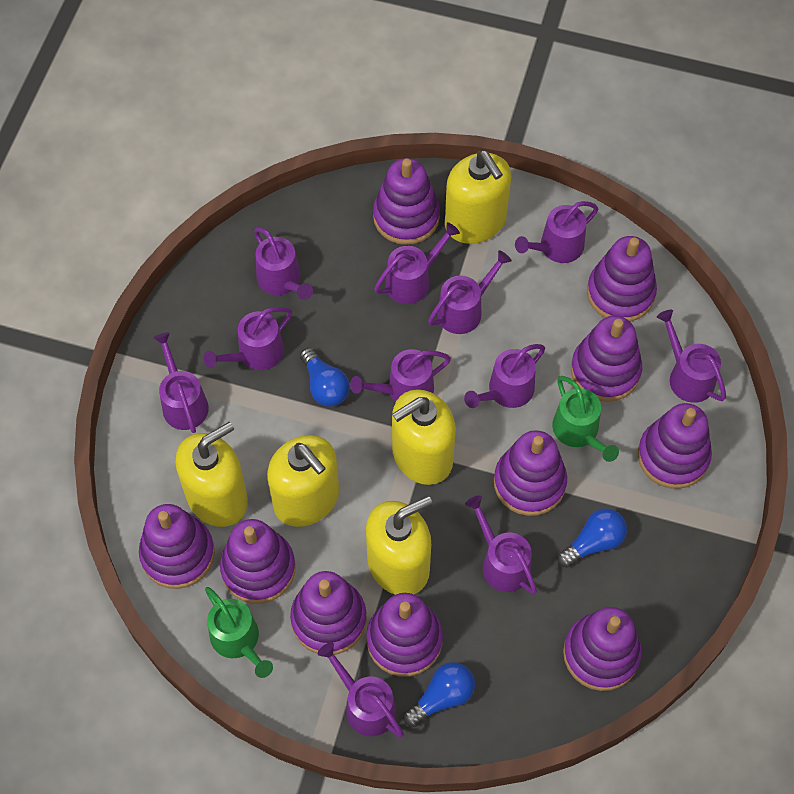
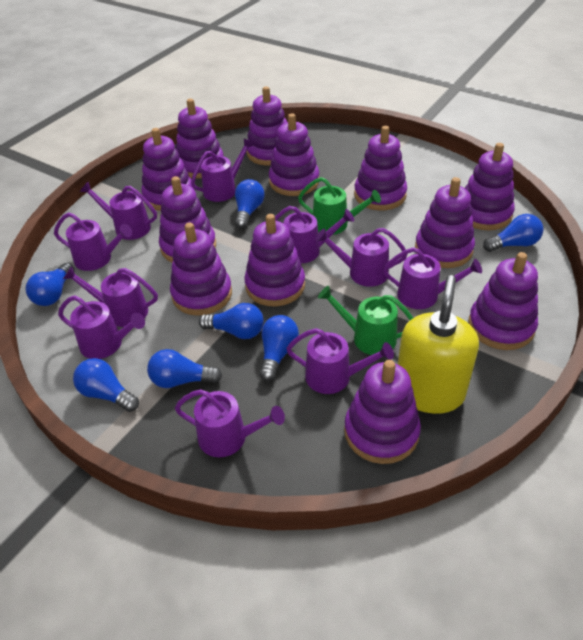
blue light bulb: [300,348,350,407] [404,662,475,727] [557,509,627,568] = 3 -> [26,263,74,306] [73,358,139,412] [147,349,222,388] [199,303,264,339] [235,179,265,228] [260,315,299,381] [483,214,543,252] = 7
purple stacking toy: [139,504,215,589] [220,519,296,604] [290,571,367,655] [366,593,443,677] [373,158,440,245] [494,430,567,516] [563,607,641,691] [571,316,642,402] [587,236,657,322] [638,403,712,489] = 10 -> [141,128,194,211] [159,176,216,262] [170,223,232,316] [176,98,223,179] [244,214,305,306] [247,86,287,166] [269,113,319,196] [344,360,421,464] [354,126,407,210] [415,177,475,268] [465,143,515,230] [469,252,538,350] = 12
purple watering can: [153,332,209,433] [204,307,292,370] [254,228,313,300] [318,642,404,738] [350,349,451,402] [374,222,460,304] [428,250,512,334] [464,344,545,408] [465,495,537,594] [515,201,598,263] [657,310,726,403] = 11 -> [54,213,132,271] [58,296,145,359] [63,266,158,327] [80,182,157,240] [175,389,285,457] [191,138,254,202] [275,206,354,263] [286,328,394,394] [315,228,408,287] [383,247,482,309] = 10
yellow soap dispenser: [175,422,248,527] [267,435,339,527] [366,496,432,595] [392,389,456,485] [445,150,511,244] = 5 -> [398,275,479,414] = 1

